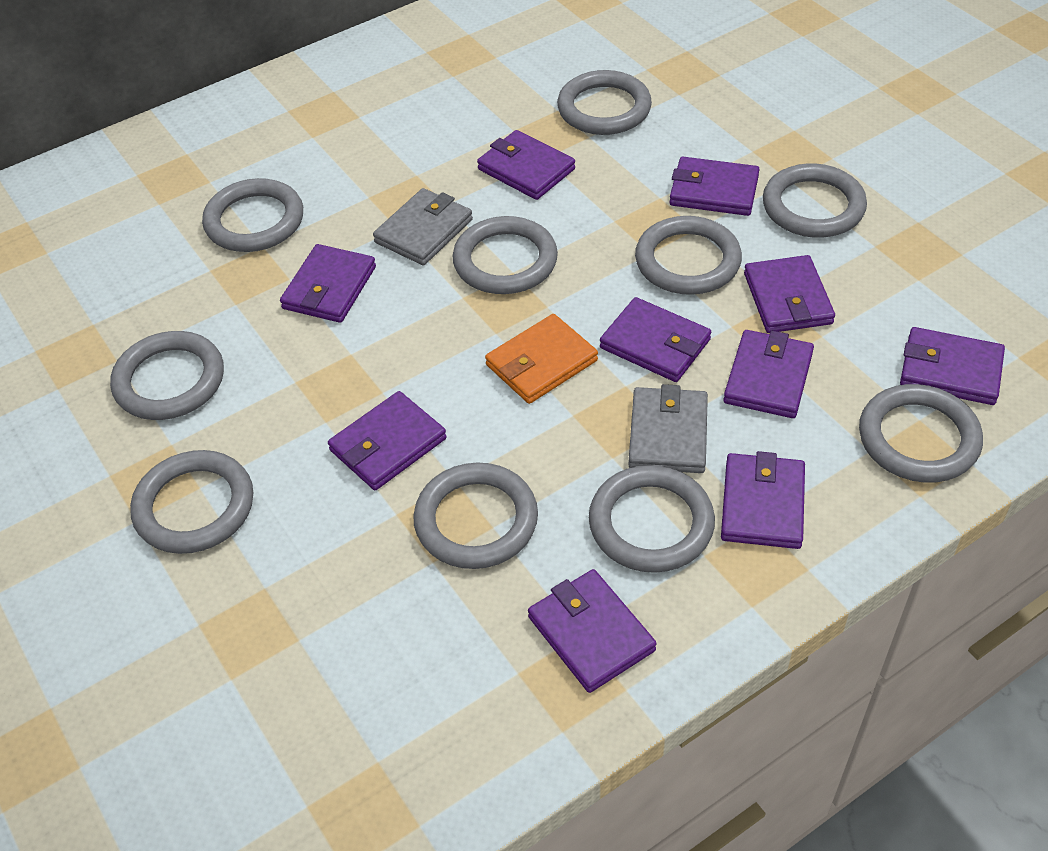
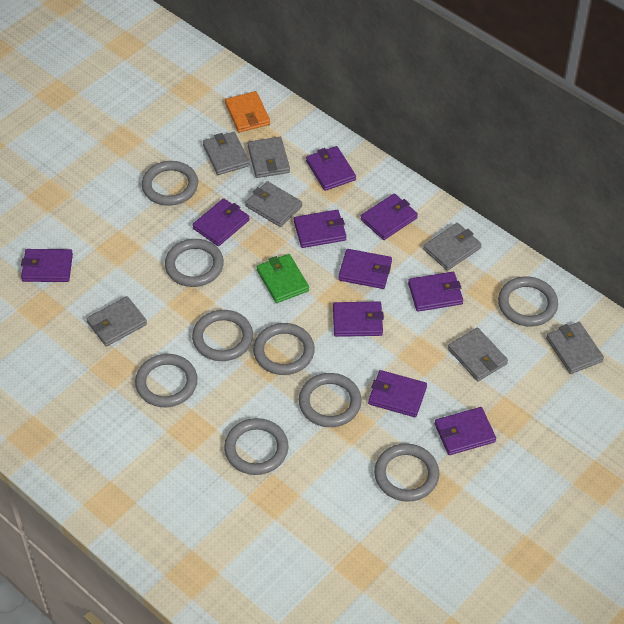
green wallet: none = 0 -> [257,254,309,303] = 1
grey ring: [110,331,224,420] [130,450,253,554] [202,178,303,252] [413,463,538,569] [452,216,558,294] [557,70,652,135] [589,465,715,573] [635,216,742,295] [763,163,867,238] [859,384,983,483] = 10 -> [135,354,198,407] [142,161,198,206] [165,239,224,287] [192,310,253,361] [224,418,289,475] [253,323,315,375] [299,373,362,427] [374,443,439,502] [498,276,558,326] = 9
grey wallet: [373,188,473,265] [628,384,708,473] = 2 -> [86,296,147,347] [203,132,250,175] [245,181,302,227] [247,137,290,178] [423,223,482,271] [448,328,508,381] [546,322,604,374] = 7

